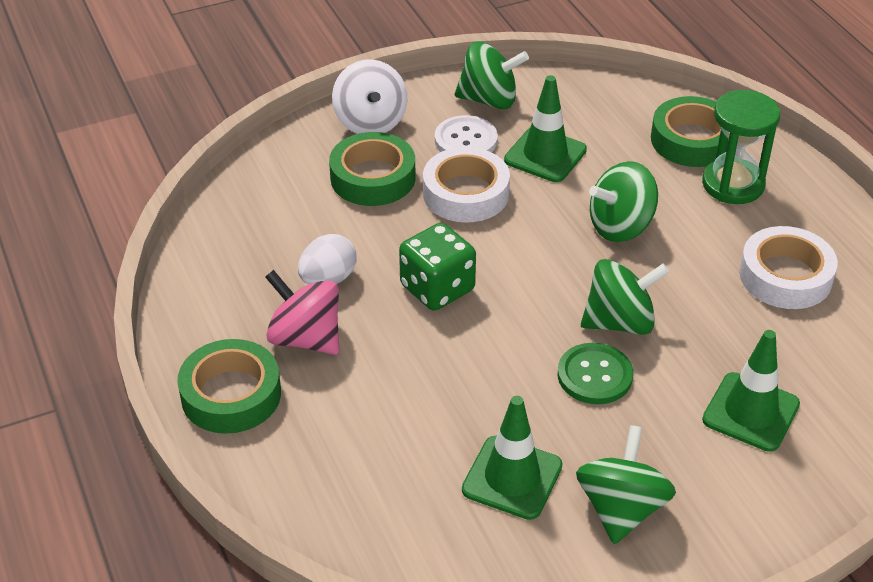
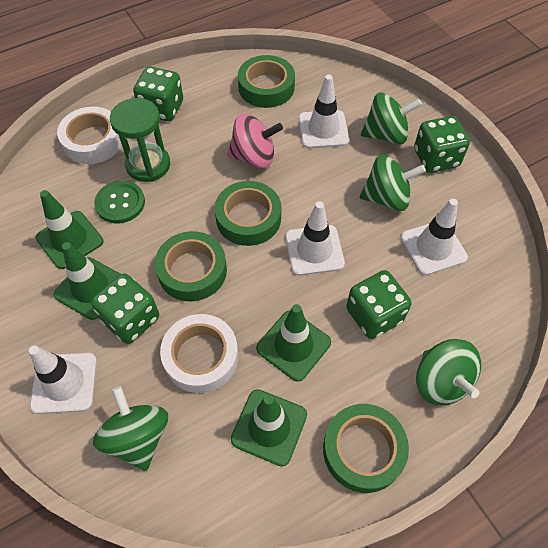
green dice: [399,223,476,311] = 1 -> [91,274,159,344] [133,67,183,121] [346,270,412,339] [414,116,470,173] = 4
green tape: [177,339,281,434] [329,132,415,206] [651,96,729,167] = 3 -> [155,231,227,301] [215,181,281,246] [238,55,295,108] [323,404,409,493] = 4
green traffic cone: [462,396,563,520] [504,75,587,182] [702,330,800,452] = 3 -> [36,190,103,269] [54,242,121,320] [231,389,307,466] [256,304,331,382] = 4
white button: [435,115,498,152] = 1 -> none = 0
white egg: [298,234,357,284] = 1 -> none = 0
white spinning top: [332,59,407,134] = 1 -> none = 0
white traffic cone: none = 0 -> [29,345,97,414] [285,201,345,276] [299,75,349,149] [401,199,468,275] = 4

